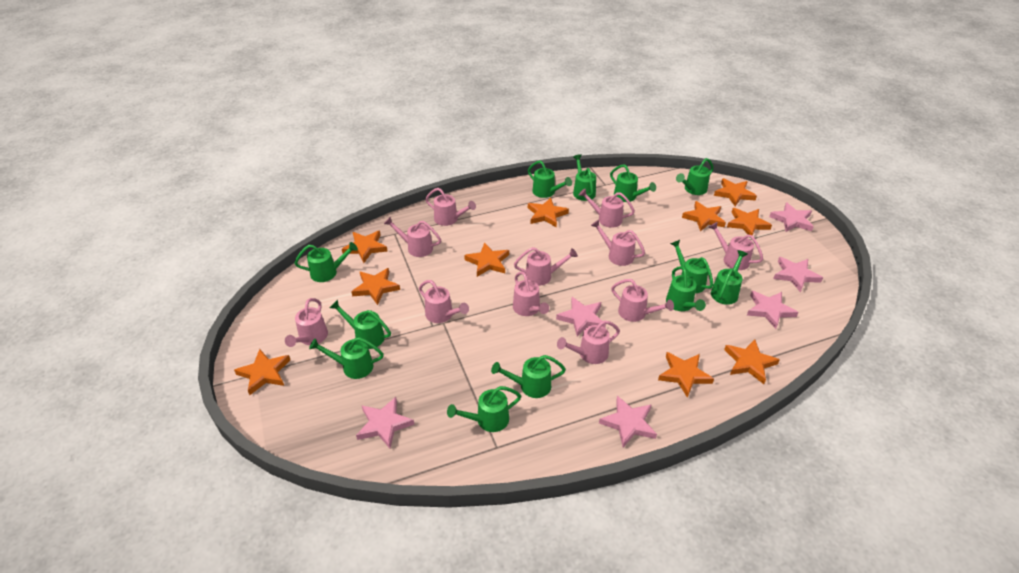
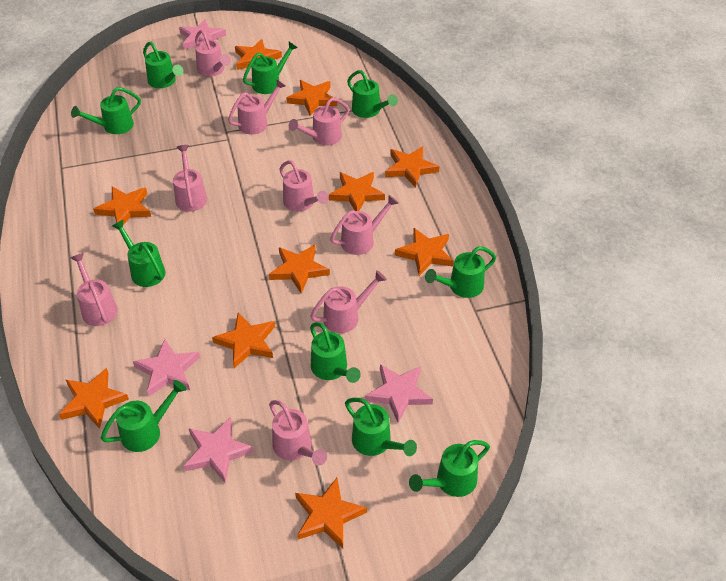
green watering can: [294,242,358,282] [309,337,384,379] [330,300,391,349] [447,386,521,432] [491,355,566,398] [528,160,572,198] [573,154,596,201] [610,164,656,202] [666,266,706,311] [670,240,713,293] [676,158,714,195] [711,250,748,305] = 12 -> [71,87,141,134] [101,380,186,452] [112,220,165,287] [143,42,184,88] [243,42,298,94] [310,322,361,383] [345,398,417,456] [347,70,398,118] [409,440,490,497] [425,246,496,298] = 10
pink star: [356,397,415,449] [556,297,606,337] [599,396,657,447] [747,291,799,329] [769,202,814,232] [773,257,823,292] = 6 -> [133,339,200,397] [179,19,226,50] [183,417,254,483] [365,364,433,423] = 4
pink watering can: [285,298,328,347] [384,217,441,257] [419,280,469,323] [425,188,476,226] [513,271,549,316] [514,247,578,286] [557,320,620,364] [579,188,635,228] [591,220,645,266] [611,279,674,322] [708,222,763,270] = 11 -> [70,253,118,326] [173,145,207,212] [195,30,231,76] [228,80,286,135] [269,400,327,466] [280,160,329,212] [289,98,350,146] [310,270,387,333] [330,195,399,255] = 9

